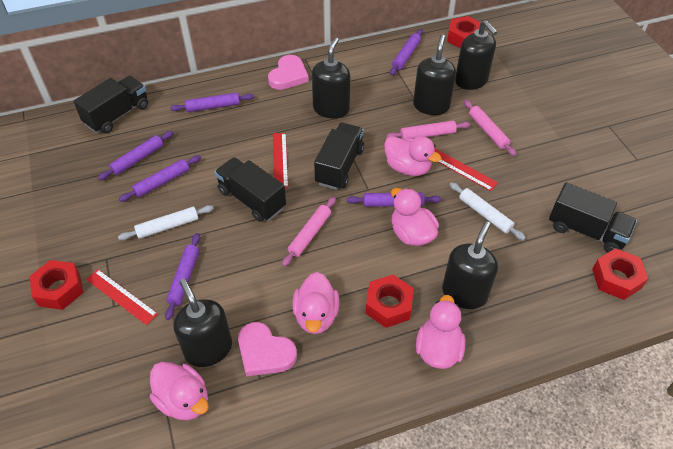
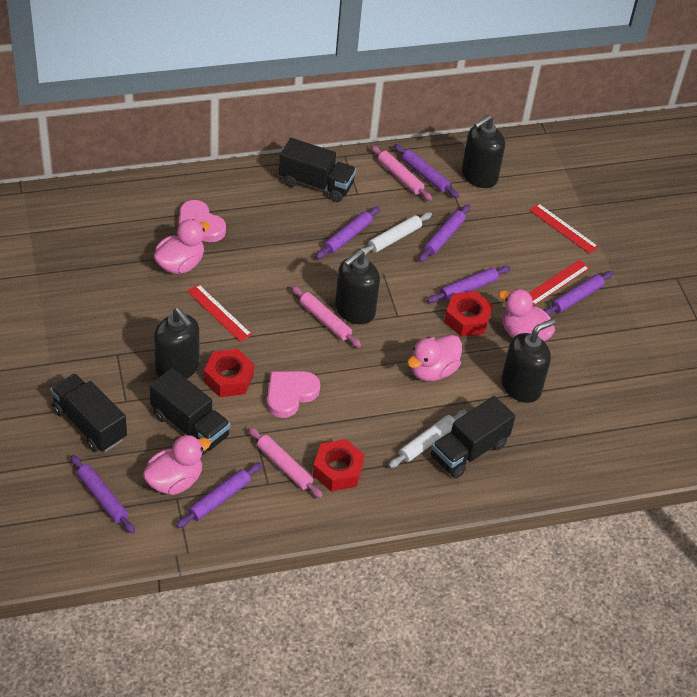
black soap dispenser: [173,279,232,367] [312,38,350,118] [413,34,456,115] [442,222,498,309] [455,20,497,90] = 5 -> [154,308,199,379] [335,250,380,324] [462,115,505,188] [501,319,555,403] = 4
pink duck: [150,362,209,420] [293,272,339,334] [384,136,441,176] [391,188,439,246] [416,295,465,369] = 5 -> [143,435,211,495] [154,219,210,274] [407,335,462,381] [498,289,555,341] = 4
purple rolling pin: [98,131,173,180] [119,155,201,202] [165,233,200,320] [170,93,254,112] [347,193,441,207] [390,29,423,76] = 6 -> [71,455,135,534] [176,463,262,528] [316,206,380,259] [394,144,459,198] [419,204,470,262] [427,266,510,303] [544,271,613,316] = 7
red nut: [29,260,83,310] [365,275,414,328] [447,16,481,48] [592,248,648,300] = 4 -> [204,349,254,397] [313,439,365,492] [444,291,493,337] = 3

